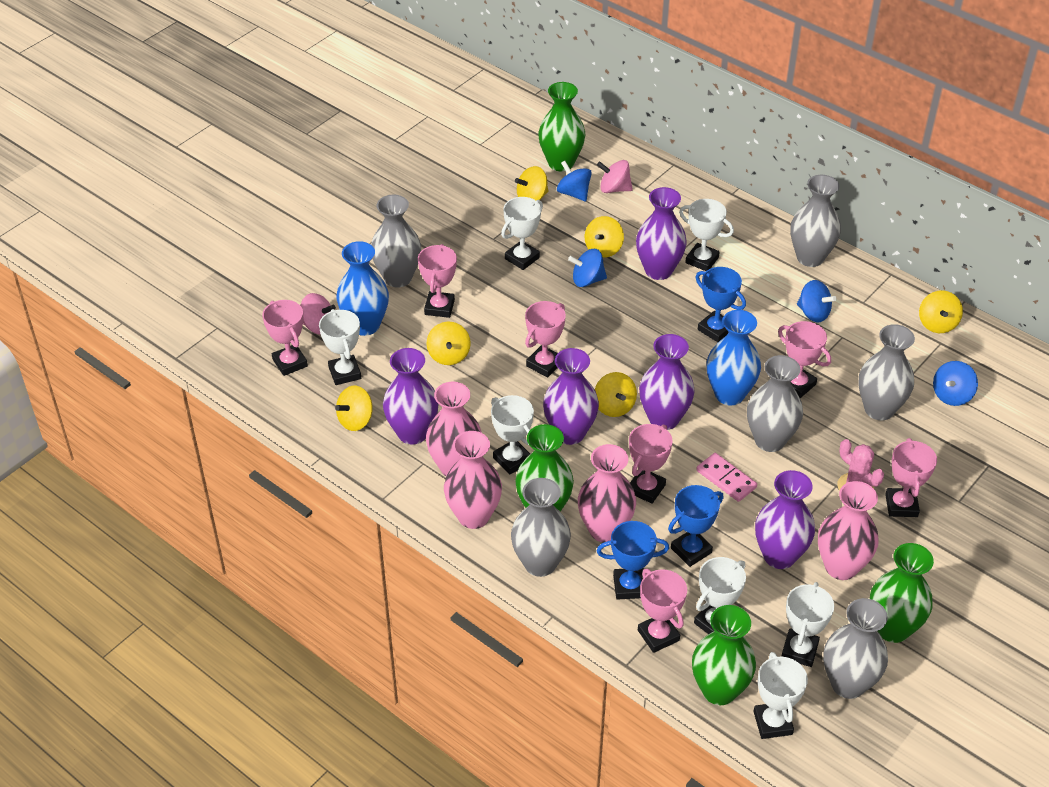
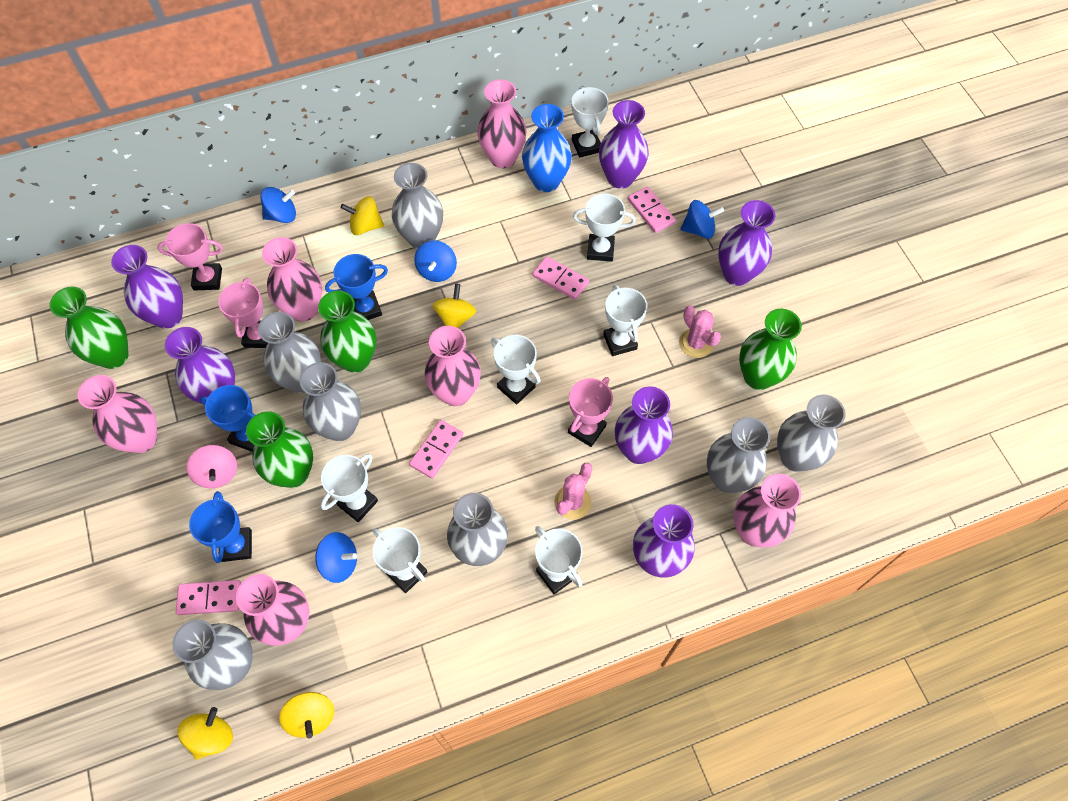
blue vase: [336,241,389,336] [706,310,761,405] = 2 -> [522,104,572,192] = 1
grey vase: [371,195,421,288] [511,478,571,577] [747,355,803,452] [790,175,841,267] [823,598,888,699] [859,324,915,420] = 6 -> [172,619,253,690] [258,312,321,393] [299,362,361,441] [392,163,443,249] [447,493,508,566] [707,417,770,493] [777,395,846,472] = 7
pink cactus: [837,439,884,491] = 1 -> [554,463,592,520] [679,306,721,358] = 2
pink domino: [696,453,757,502] = 1 -> [176,580,241,615] [409,420,463,479] [533,256,589,300] [628,186,676,233] = 4
pink spinning top: [300,293,336,335] [597,160,633,193] = 2 -> [186,445,237,488] = 1
pink trophy: [262,300,308,376] [418,244,457,318] [525,301,566,378] [629,424,673,504] [638,569,687,653] [778,321,831,398] [885,438,937,517] = 7 -> [157,223,223,290] [218,278,268,348] [568,377,613,447] = 3
pink vase: [426,382,482,476] [444,431,502,529] [578,444,636,542] [818,481,879,580] = 4 -> [77,375,157,453] [236,574,309,646] [262,237,322,322] [424,326,481,406] [477,79,527,168] [734,474,801,547] = 6
purple vase: [383,348,439,445] [543,348,599,445] [636,187,687,280] [639,334,695,430] [755,470,815,569] = 5 -> [111,245,183,329] [165,327,235,404] [599,100,649,189] [615,386,673,464] [633,504,695,578] [718,200,775,286] = 6
yellow spinning top: [335,386,373,431] [427,322,471,365] [515,166,548,200] [585,216,624,258] [595,372,637,417] [919,290,963,333] = 6 -> [177,707,233,760] [279,692,334,738] [341,196,384,235] [433,284,476,328] = 4

